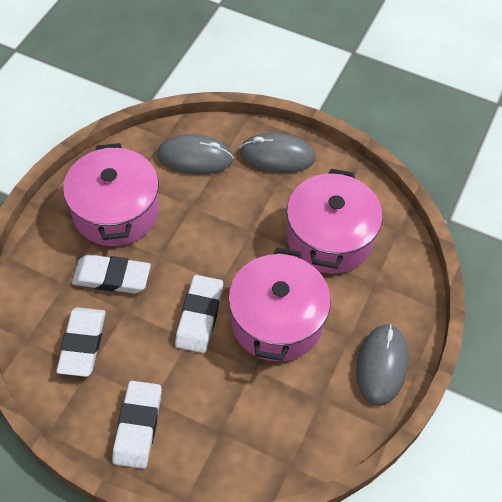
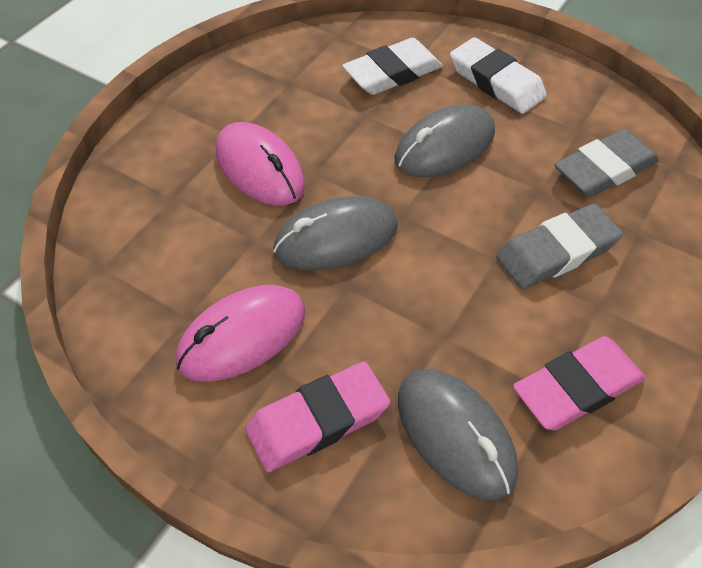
grey eraser: none = 0 -> [496,204,623,289] [554,129,659,197] = 2
pink eraser: none = 0 -> [245,361,390,472] [513,336,645,430] = 2
pink mouse: none = 0 -> [176,285,305,382] [216,122,305,206] = 2
pink pot: [63,143,159,246] [228,248,331,362] [286,169,383,274] = 3 -> none = 0
white eraser: [56,307,106,377] [72,254,151,293] [112,381,162,469] [175,275,223,353] = 4 -> [342,38,443,95] [450,37,547,114] = 2

